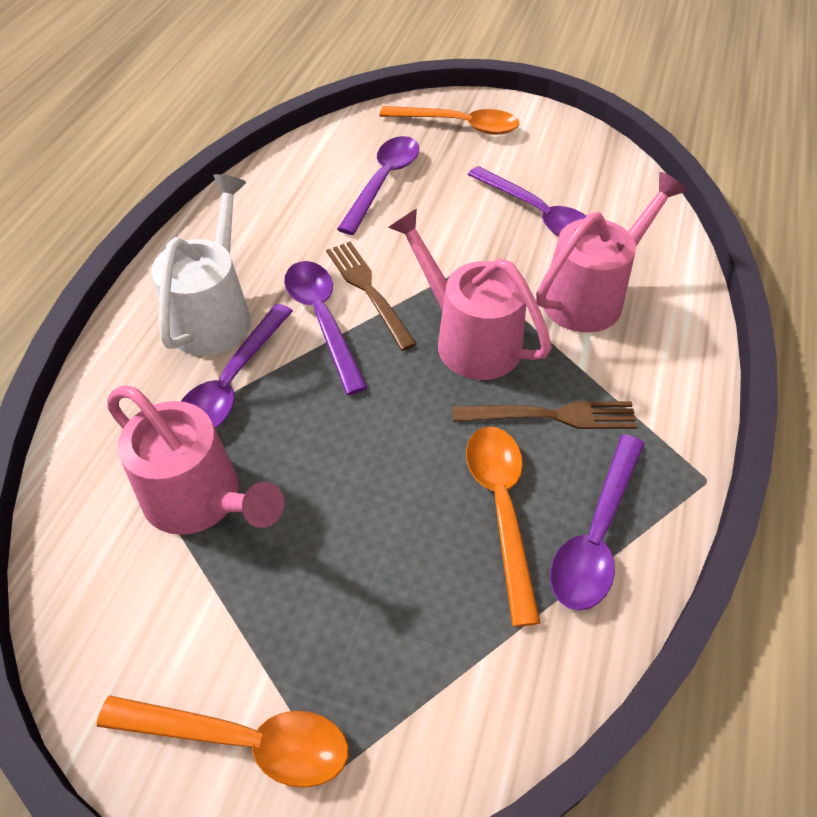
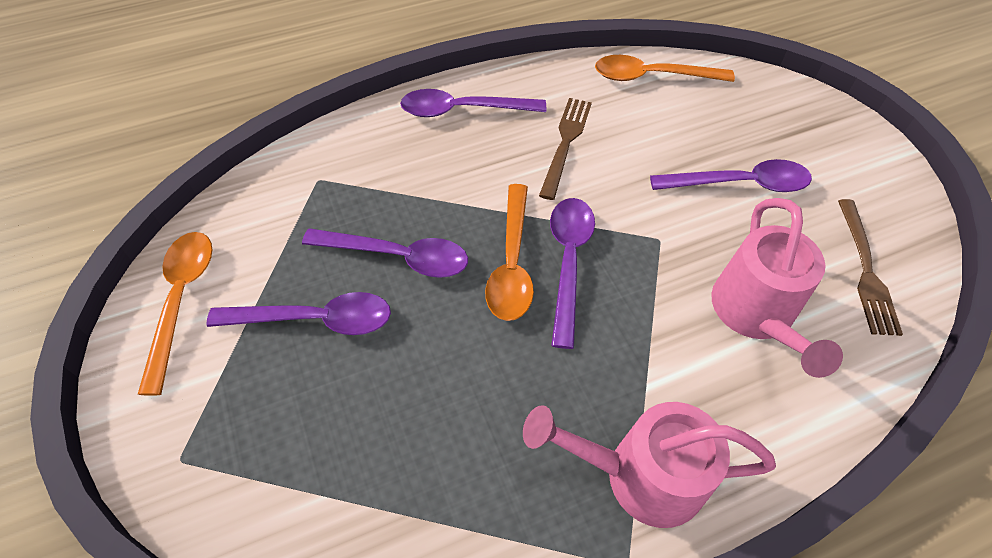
pink watering can: [107,386,284,535] [388,209,552,380] [536,172,687,333] = 3 -> [523,402,776,528] [711,198,843,378] = 2
white watering can: [151,174,251,356] = 1 -> none = 0

